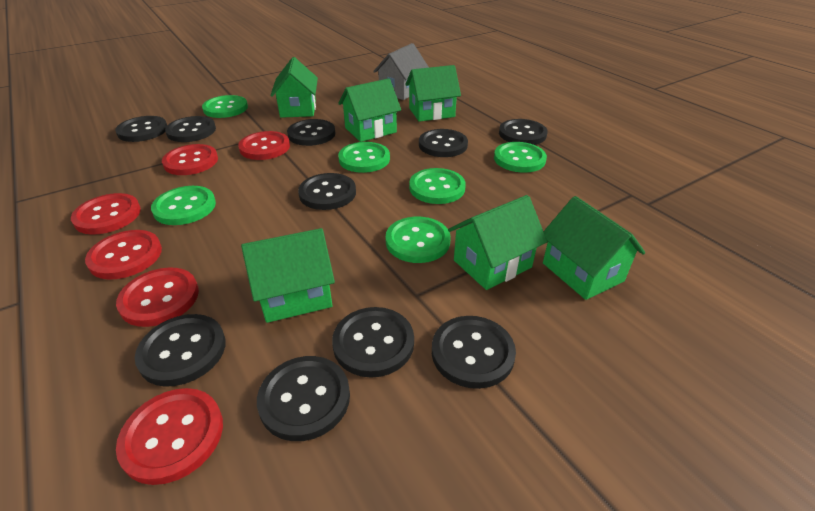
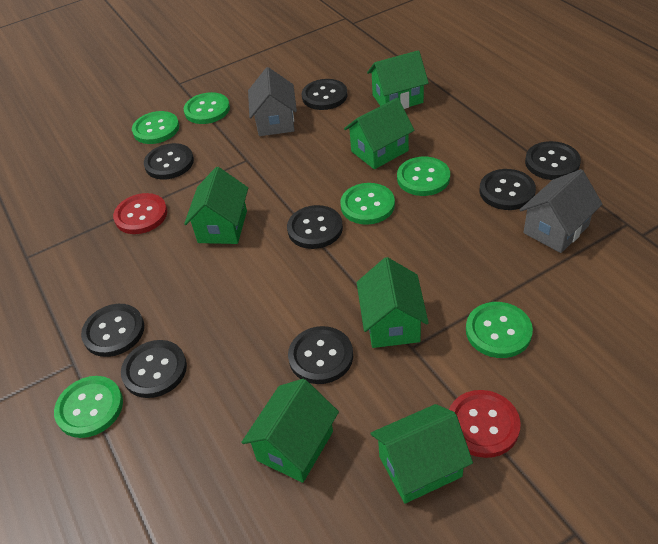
black button: [115,116,167,142] [135,314,226,387] [165,116,216,142] [257,356,350,441] [287,119,335,146] [298,173,356,210] [332,307,414,378] [419,129,468,157] [432,316,516,389] [499,119,548,145] = 10 -> [81,304,144,357] [121,340,187,398] [144,143,194,180] [287,205,343,249] [288,326,353,384] [302,79,347,110] [480,169,536,210] [525,141,581,180] = 8
grey house: [373,43,429,100] = 1 -> [248,67,297,136] [520,169,602,253] = 2
red button: [71,193,141,235] [85,230,162,280] [116,268,199,327] [116,388,223,485] [162,144,218,175] [238,131,290,160] = 6 -> [113,193,167,234] [449,390,521,458] = 2

